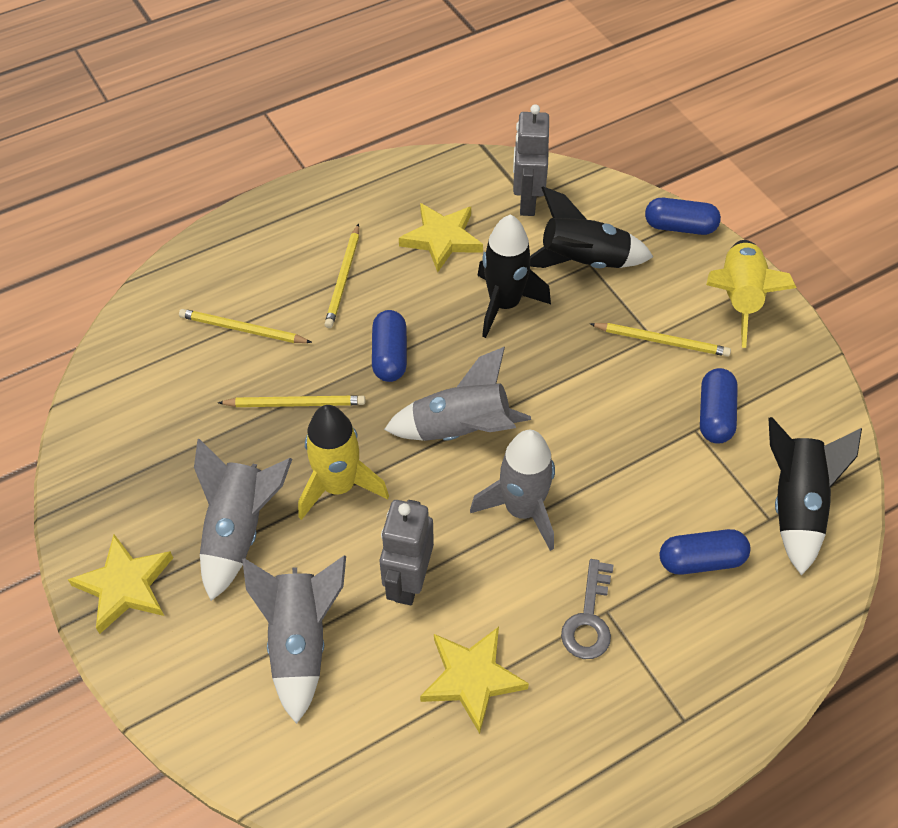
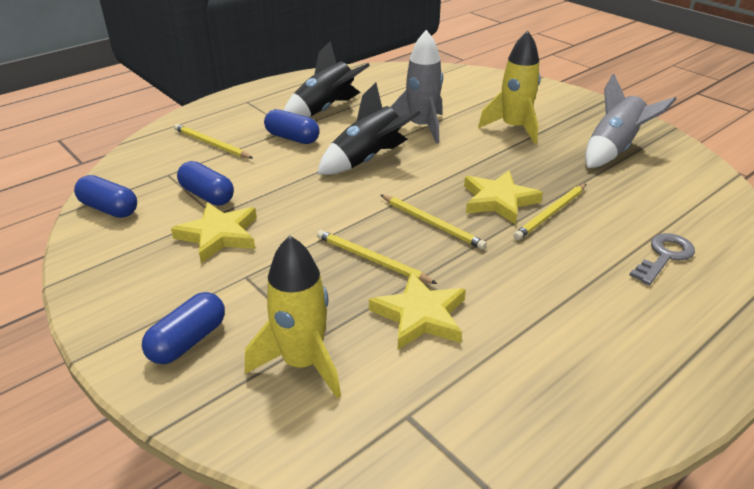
black rocket: [477,215,551,338] [530,187,653,268] [768,417,862,576] = 3 -> [284,41,370,117] [317,82,421,175] = 2
grey robot: [380,500,434,605] [513,104,549,216] = 2 -> none = 0
grey rocket: [194,439,292,601] [242,556,346,724] [384,347,531,441] [470,430,555,551] = 4 -> [391,30,443,144] [585,74,677,168] = 2

